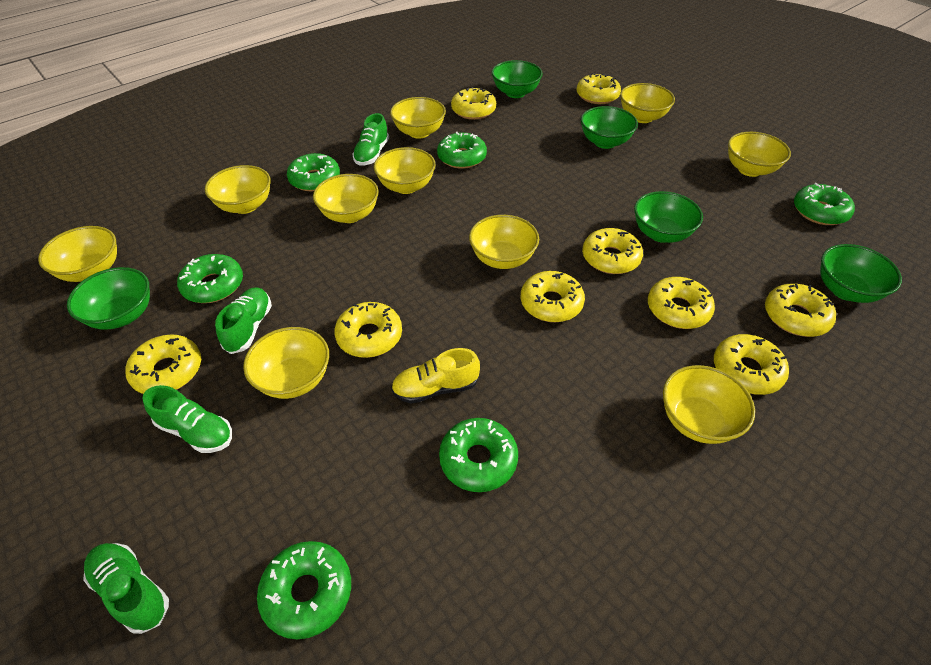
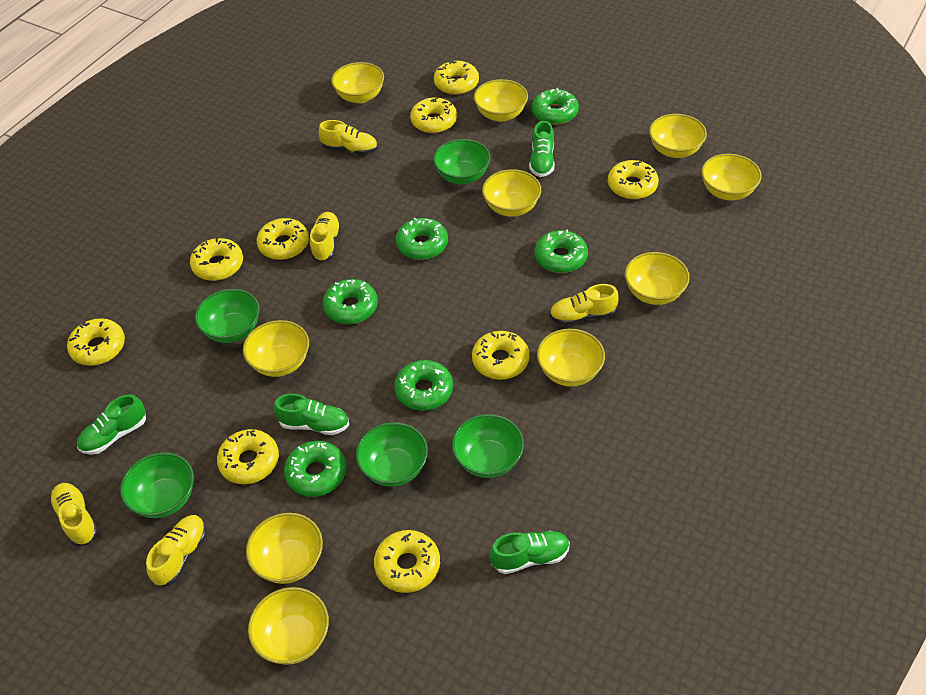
yellow shoe: [391,348,480,404] = 1 -> [49,483,98,546] [146,515,206,587] [310,212,341,262] [319,120,378,155] [550,284,619,325] = 5

